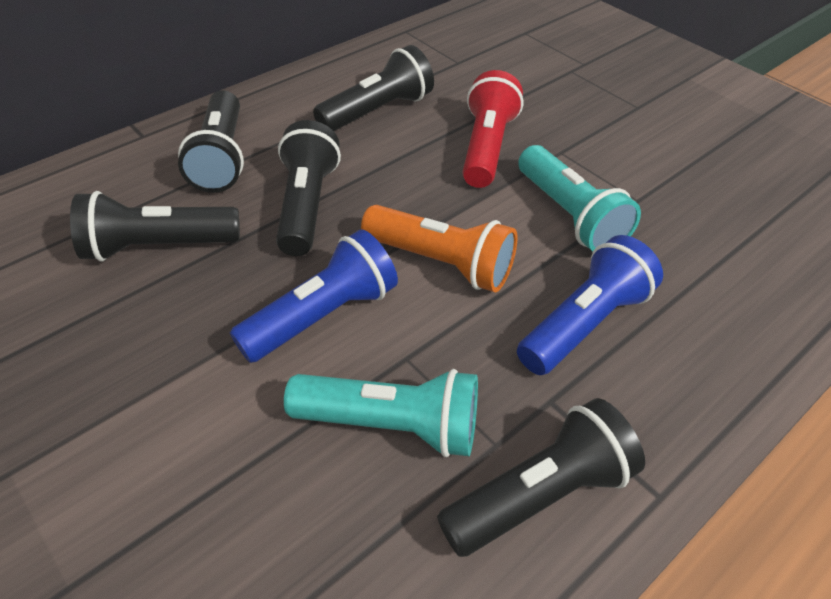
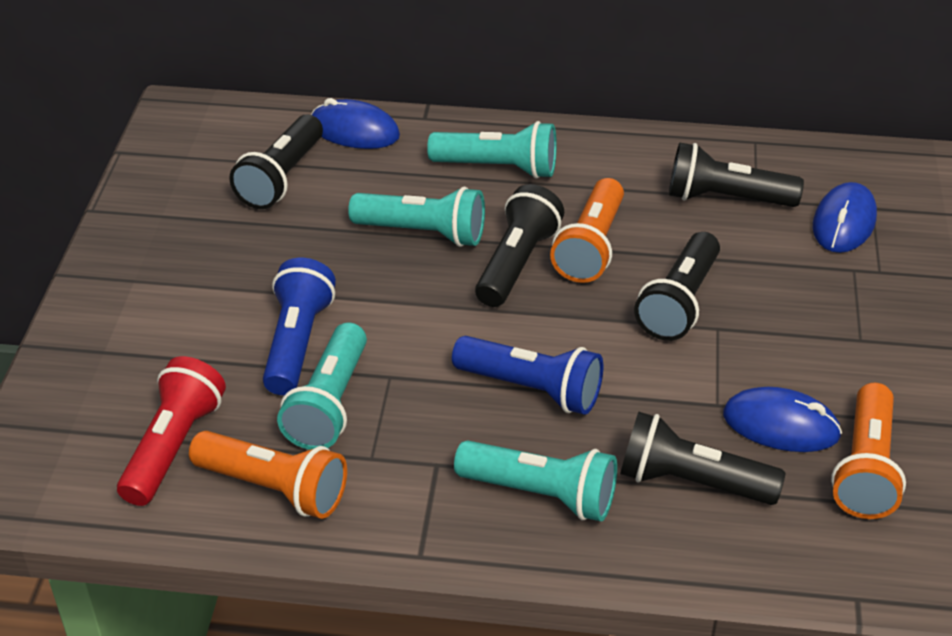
blue mouse: none = 0 -> [311,98,400,149] [723,387,842,452] [813,182,877,253] = 3
orange flashlight: [361,205,517,292] = 1 -> [189,431,347,519] [550,178,624,283] [831,383,906,519] = 3
turquoise flashlight: [284,369,478,457] [518,145,641,251] = 2 -> [277,323,367,450] [348,186,485,247] [427,121,557,179] [454,441,617,521] = 4

